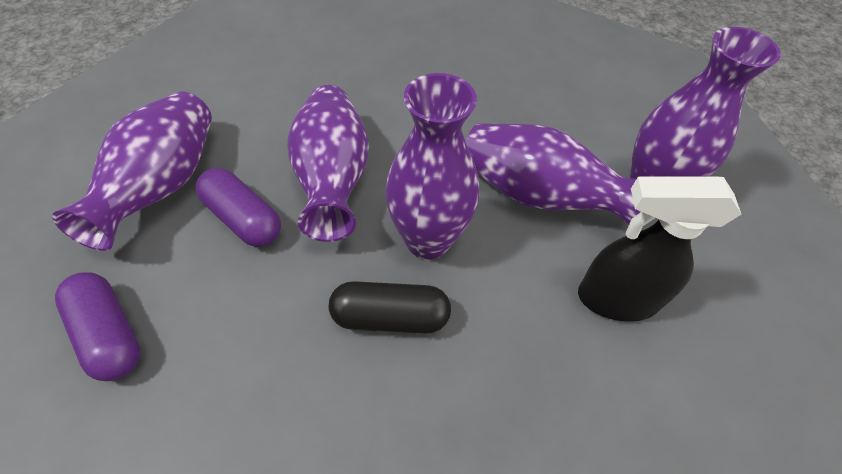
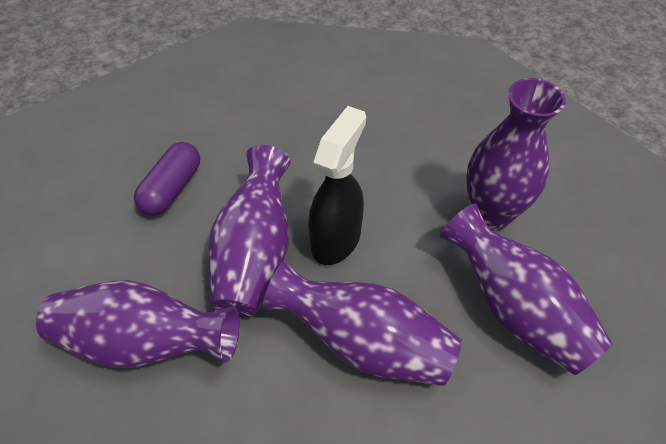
black capsule: [329,281,451,333] = 1 -> none = 0
purple capsule: [55,272,140,381] [195,168,281,247] = 2 -> [134,142,200,216] = 1

